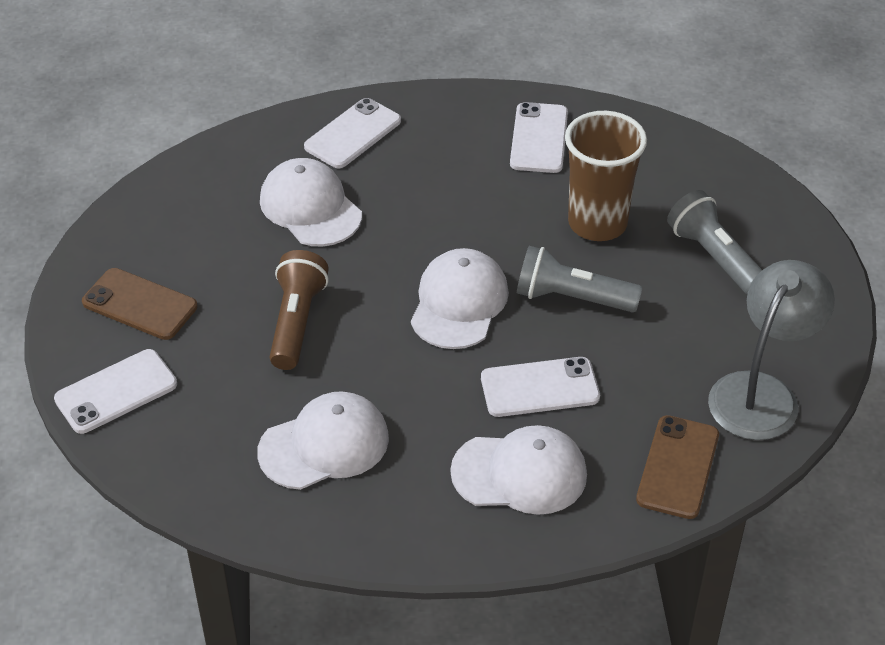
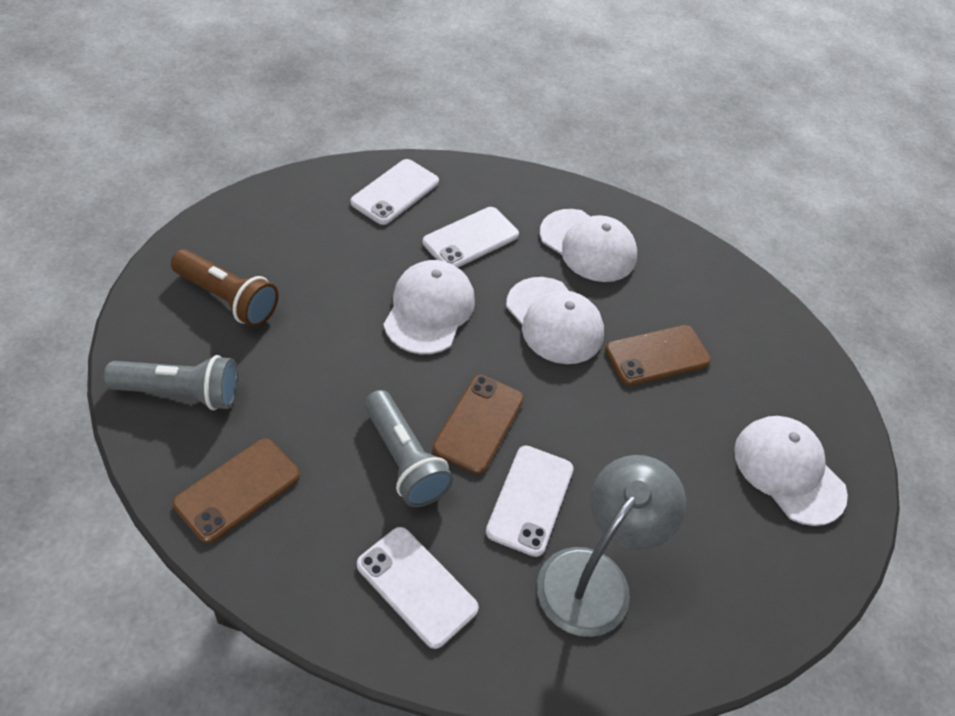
brown cup: [565,111,647,241] = 1 -> none = 0
brown phone: [82,268,197,340] [636,415,719,519] = 2 -> [173,438,300,543] [432,375,524,474] [605,325,711,386] = 3

